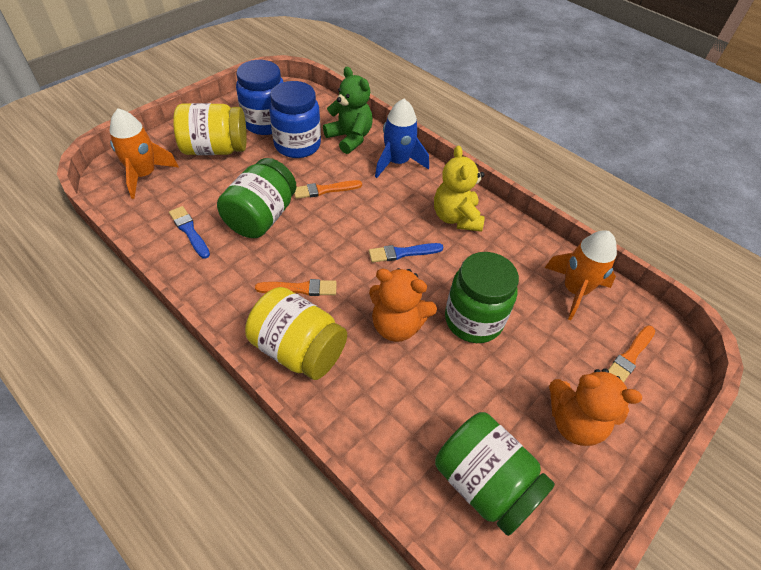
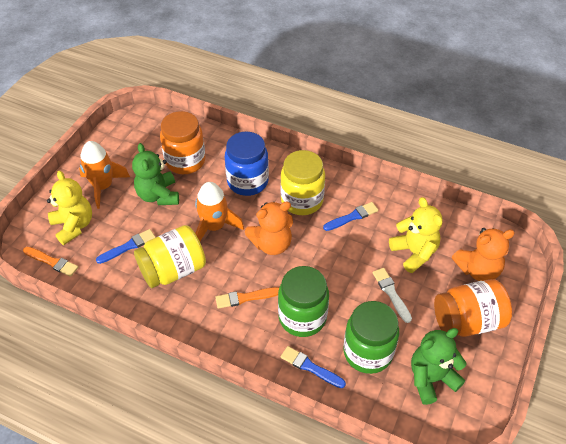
blue brush: [169,206,210,259] [369,243,443,263] = 2 -> [96,229,156,264] [281,346,346,388] [323,202,378,231] = 3
blue jar: [236,60,283,135] [269,81,321,158] = 2 -> [225,132,269,196] = 1
blue rocket: [375,99,429,178] = 1 -> none = 0
green jar: [217,158,296,238] [435,412,555,536] [445,252,519,343] = 3 -> [278,266,329,337] [343,301,399,374] = 2
green teddy bear: [323,66,373,154] = 1 -> [132,143,179,205] [411,328,467,405] = 2
orange brush: [255,279,337,296] [294,180,362,199] [608,325,655,383] = 3 -> [23,247,78,277] [215,287,279,309] = 2
orange jar: none = 0 -> [160,111,205,174] [434,279,512,337] = 2
white brush: none = 0 -> [373,268,412,323] = 1
yellow teddy bear: [434,146,485,232] = 1 -> [47,170,92,245] [389,197,443,273] = 2

